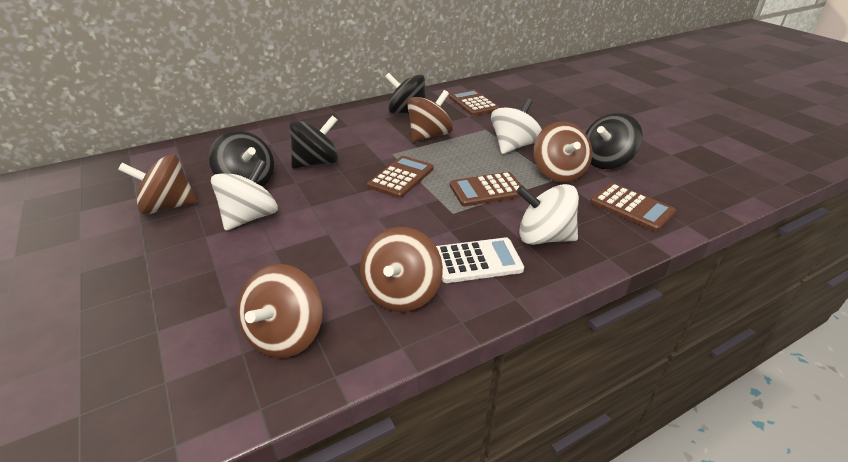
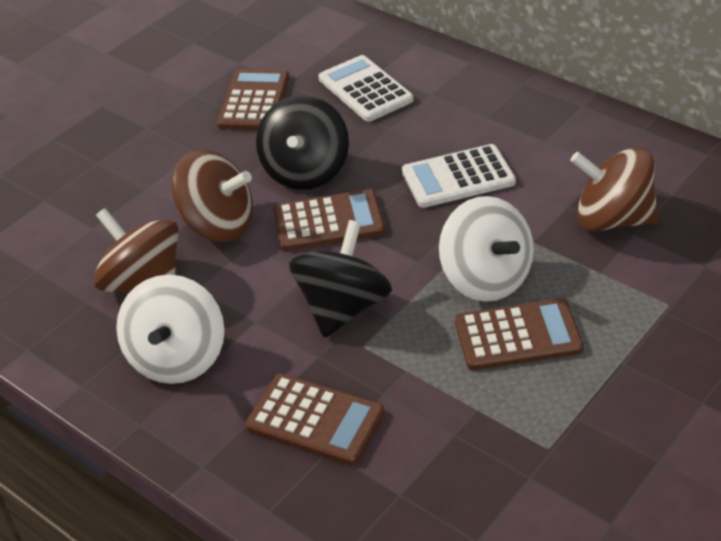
black spinning top: [209,131,274,187] [289,115,338,169] [385,73,426,114] [586,113,642,169] = 4 -> [256,95,349,190] [289,220,392,338] = 2
brown spinning top: [118,154,198,215] [237,264,323,358] [360,227,443,312] [407,90,453,142] [534,122,592,183] = 5 -> [93,208,178,294] [172,149,253,242] [570,147,658,231] = 3
white calculator: [436,237,524,283] = 1 -> [318,55,413,122] [402,144,516,208] = 2
white spinning top: [211,159,278,231] [491,98,542,154] [516,184,579,245] = 3 -> [116,275,224,384] [439,196,534,302] = 2

